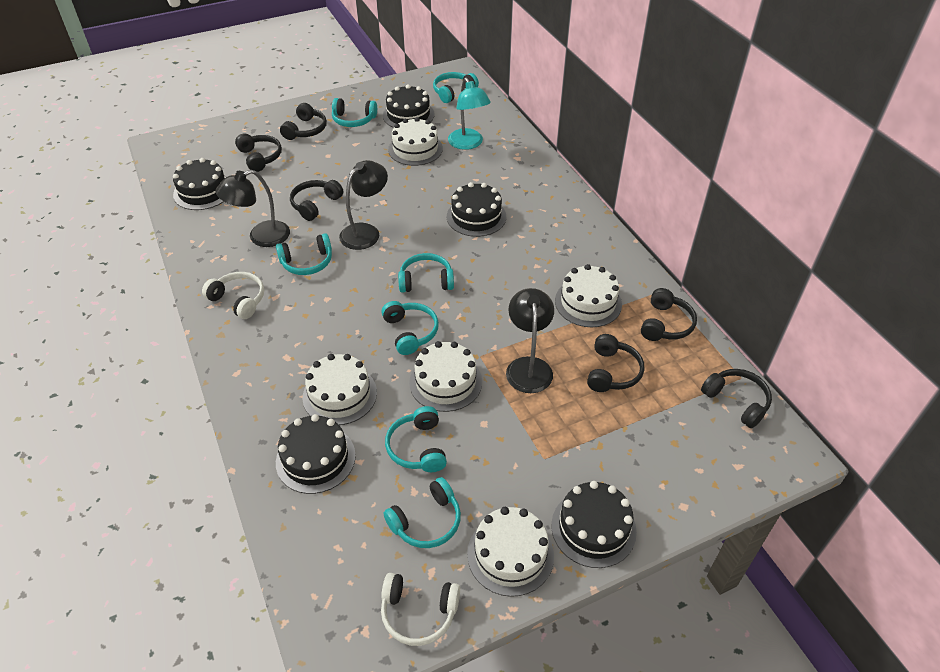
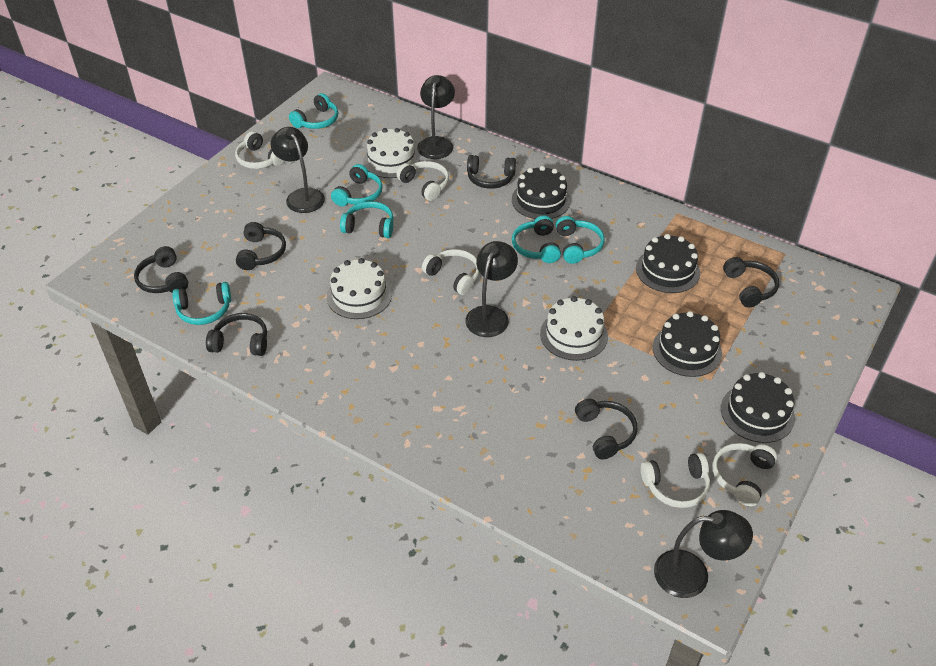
black cake: [173,158,226,210] [276,414,356,494] [383,84,435,128] [447,182,506,237] [551,481,637,568] = 5 -> [512,166,571,219] [636,234,700,293] [653,311,722,377] [721,372,795,443] = 4
black lamp: [216,170,290,247] [339,160,388,250] [506,288,554,393] = 3 -> [271,127,325,213] [417,75,455,159] [465,241,518,337] [654,510,753,598] = 4
turquoise headphones: [276,233,332,275] [332,98,377,127] [381,301,439,355] [384,477,461,548] [385,406,447,472] [398,253,454,293] [433,72,479,103] = 7 -> [172,282,231,325] [289,93,338,129] [331,164,382,206] [340,201,394,238] [512,215,561,263] [556,216,605,264] = 6
turquoise lamp: [448,78,491,150] = 1 -> none = 0
white cake: [303,354,377,425] [388,117,443,166] [409,341,482,412] [467,507,554,597] [555,264,622,327] = 5 -> [327,258,392,319] [363,128,420,178] [540,296,608,361] = 3
white headphones: [202,272,264,319] [381,573,460,646] = 2 -> [235,131,285,169] [396,161,449,201] [422,249,480,295] [641,453,710,508] [712,443,777,506] = 5

